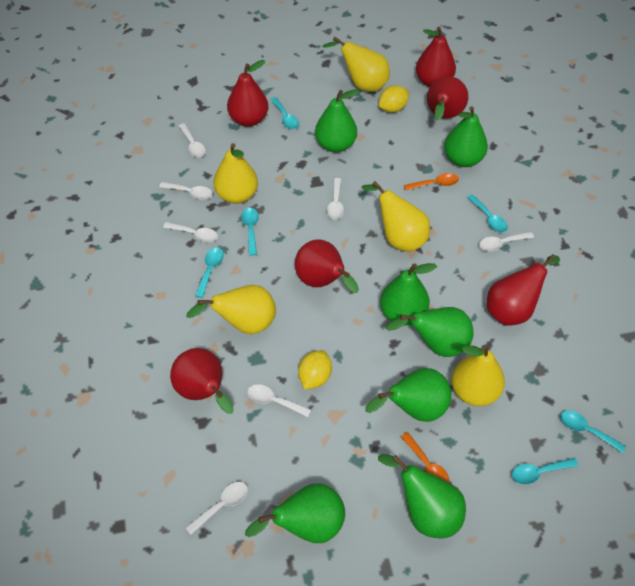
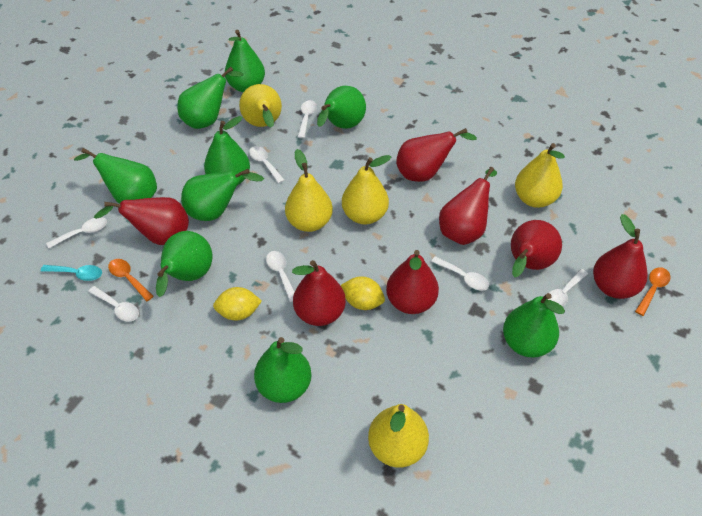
green pear: [245,483,345,543] [315,89,359,152] [365,368,452,422] [378,454,466,539] [380,263,437,326] [385,307,474,357] [444,106,488,167] = 7 -> [74,148,157,204] [156,231,212,297] [177,67,243,129] [181,169,264,221] [204,116,250,185] [225,30,265,92] [254,337,311,403] [317,86,366,129] [503,293,565,358] = 9
red pear: [170,348,234,414] [227,60,268,127] [295,239,359,293] [416,27,456,87] [427,76,468,121] [487,254,560,326] = 6 -> [94,197,189,245] [292,260,346,326] [386,250,439,314] [396,128,477,182] [439,167,497,245] [511,220,562,277] [593,214,648,299] = 7
turquoise spoon: [195,248,224,298] [241,208,259,256] [270,97,299,129] [467,194,508,233] [511,458,578,485] [560,410,626,453] = 6 -> [41,265,102,281] = 1

